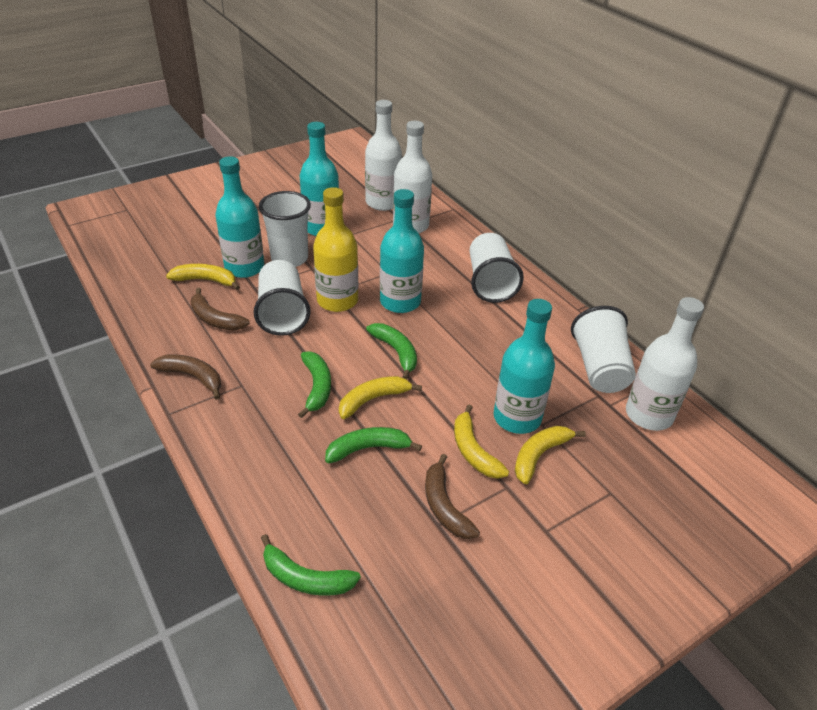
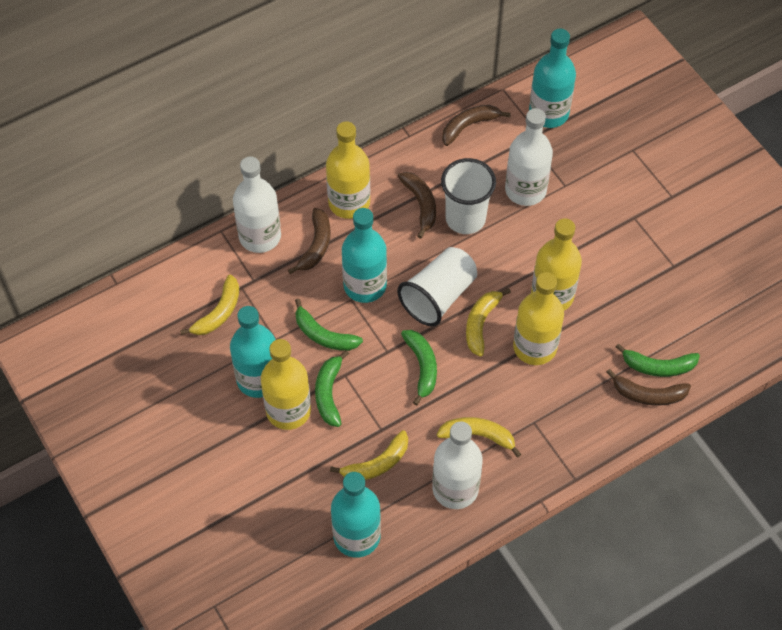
brown banana: [150,354,221,400] [191,288,250,331] [425,454,480,539] = 3 -> [288,208,330,274] [398,172,436,239] [442,105,511,146] [606,369,691,406] = 4
white cup: [254,260,311,336] [259,191,311,267] [469,233,524,303] [571,306,636,393] = 4 -> [397,247,477,327] [441,158,496,234] = 2
yellow bottle: [313,187,358,312] = 1 -> [261,339,311,430] [326,121,370,219] [513,272,564,365] [531,218,582,311] = 4

